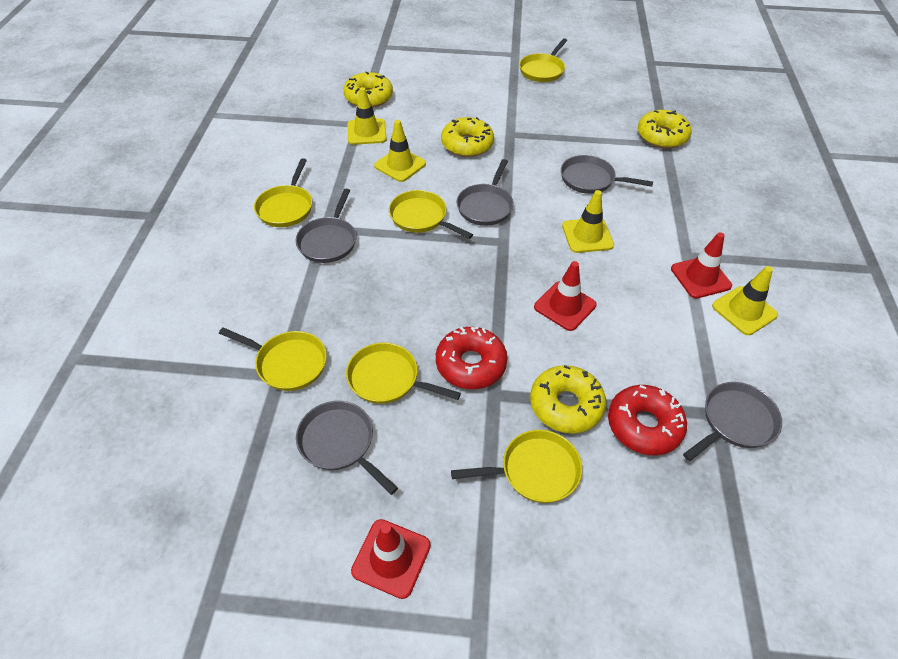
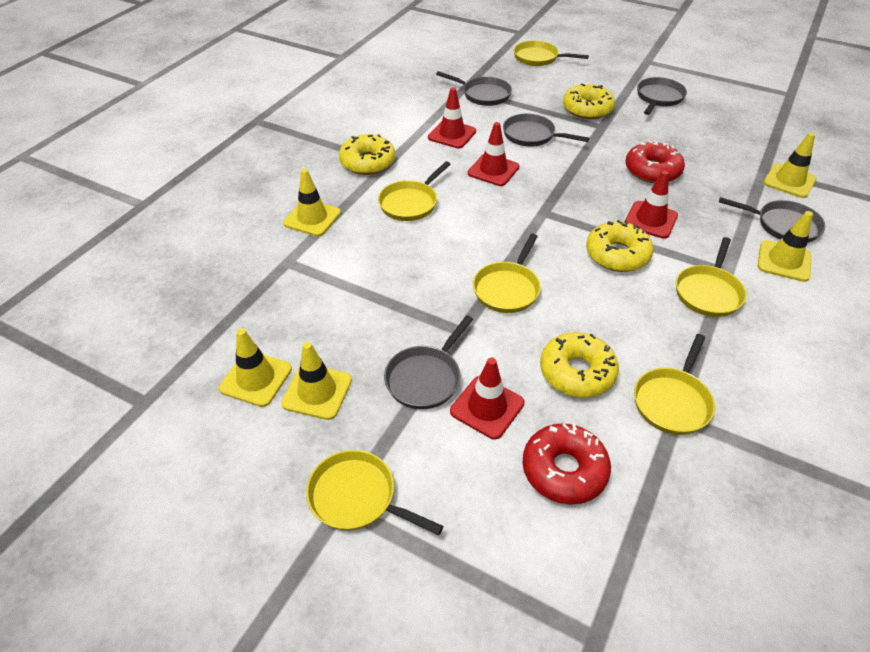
red traffic cone: [351,519,431,599] [534,261,596,331] [671,232,732,298] = 3 -> [428,88,476,148] [450,358,525,439] [468,122,519,186] [625,171,678,239] = 4
yellow traffic cone: [348,87,387,145] [374,120,426,182] [562,190,614,253] [712,266,778,335] = 4 -> [219,329,292,407] [281,342,352,420] [283,169,341,236] [758,211,813,282] [763,133,817,198] = 5

